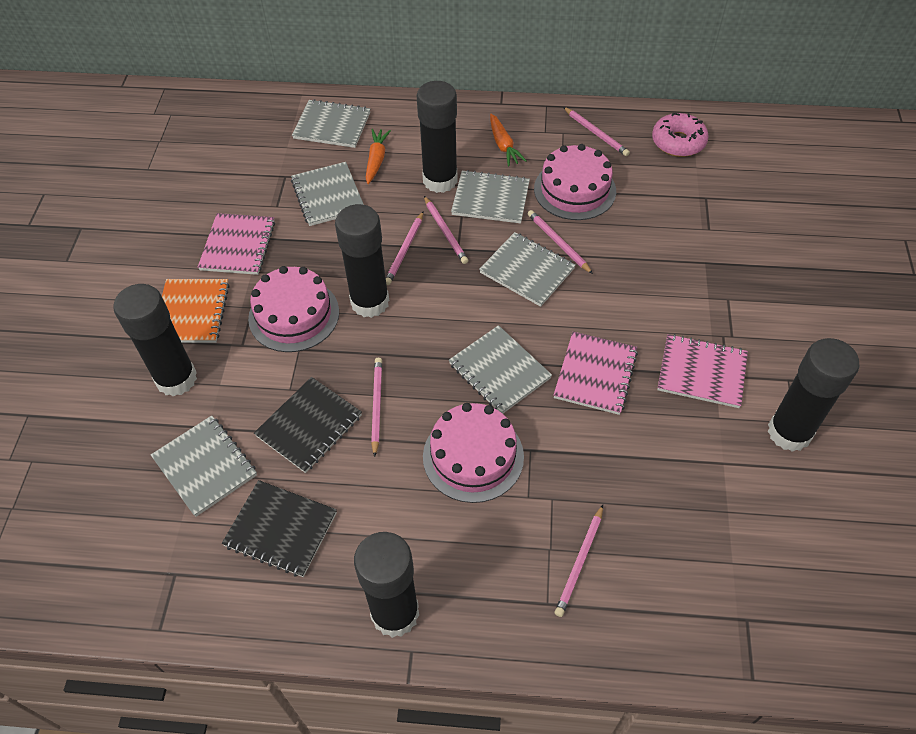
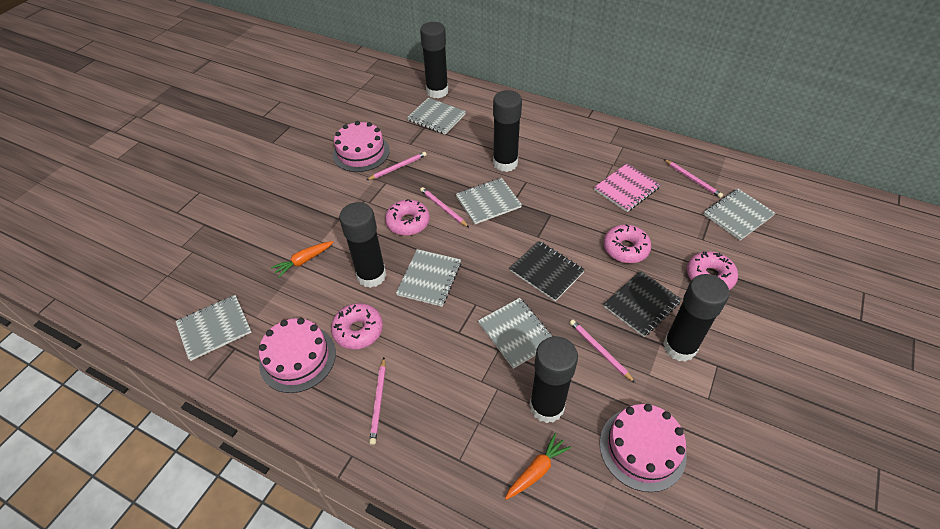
orange notebook: [162,279,230,343] = 1 -> none = 0
pink donut: [652,113,709,157] = 1 -> [331,303,383,350] [385,199,430,236] [603,224,651,263] [687,251,738,290] = 4
pink notebook: [198,213,275,275] [554,332,638,415] [657,334,748,408] = 3 -> [594,163,661,212] = 1
pink pencil: [371,358,382,457] [386,211,424,285] [424,196,468,264] [528,210,593,274] [555,505,603,617] [563,107,630,156] = 6 -> [367,152,427,180] [369,358,386,445] [420,187,469,227] [570,320,635,383] [664,159,723,198] = 5

